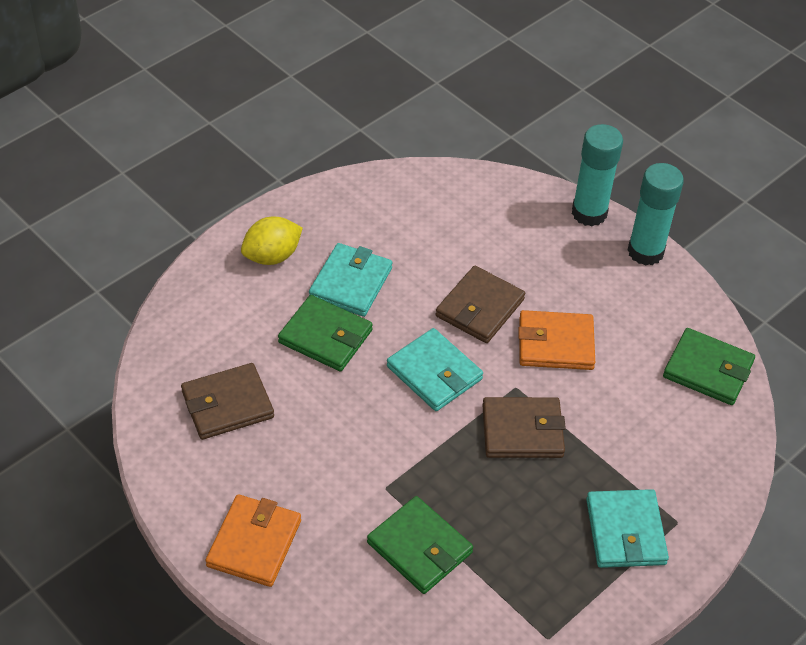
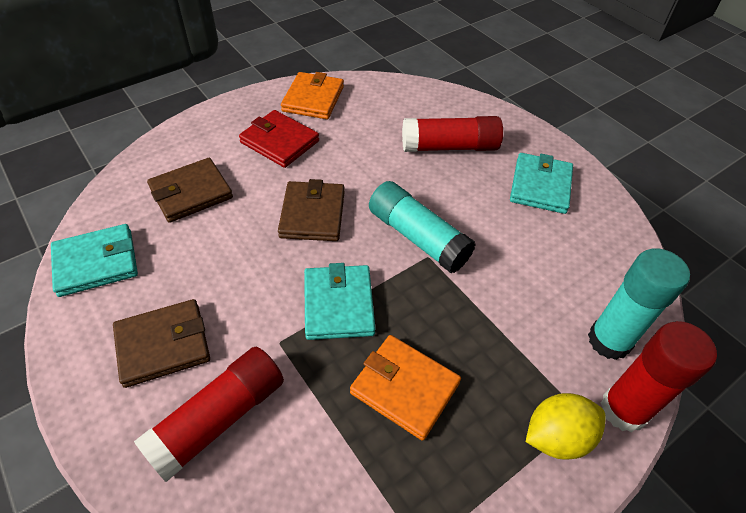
green wallet: [278,295,373,372] [367,496,473,594] [663,328,755,405] = 3 -> none = 0
red glue stick: none = 0 -> [134,347,284,482] [402,116,503,152] [600,321,717,433] = 3
red wallet: none = 0 -> [239,110,319,168] = 1

